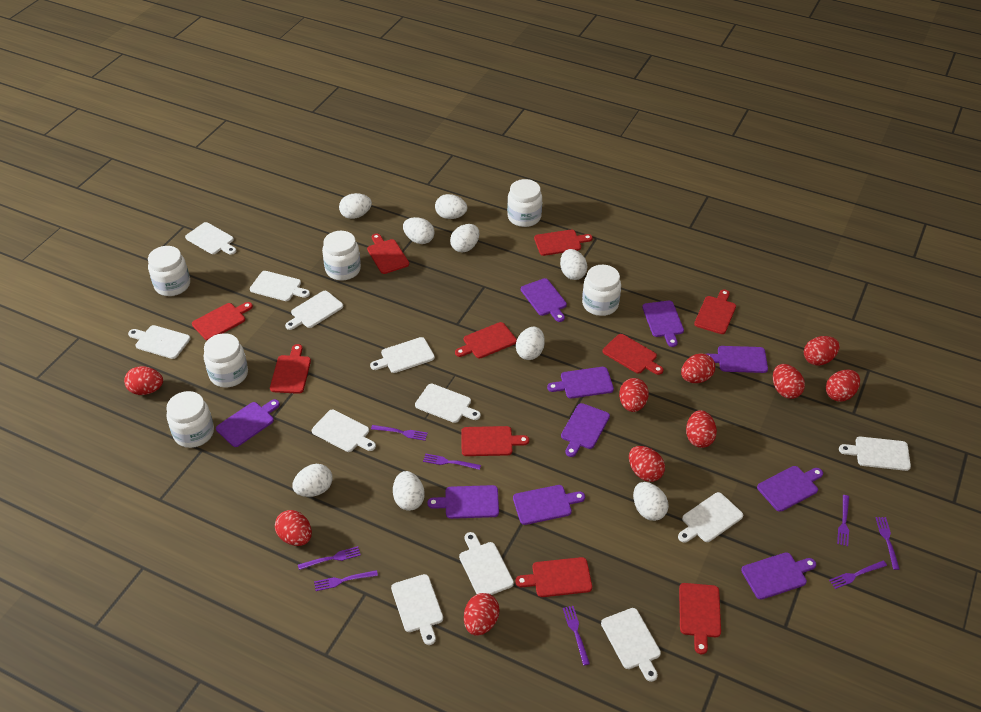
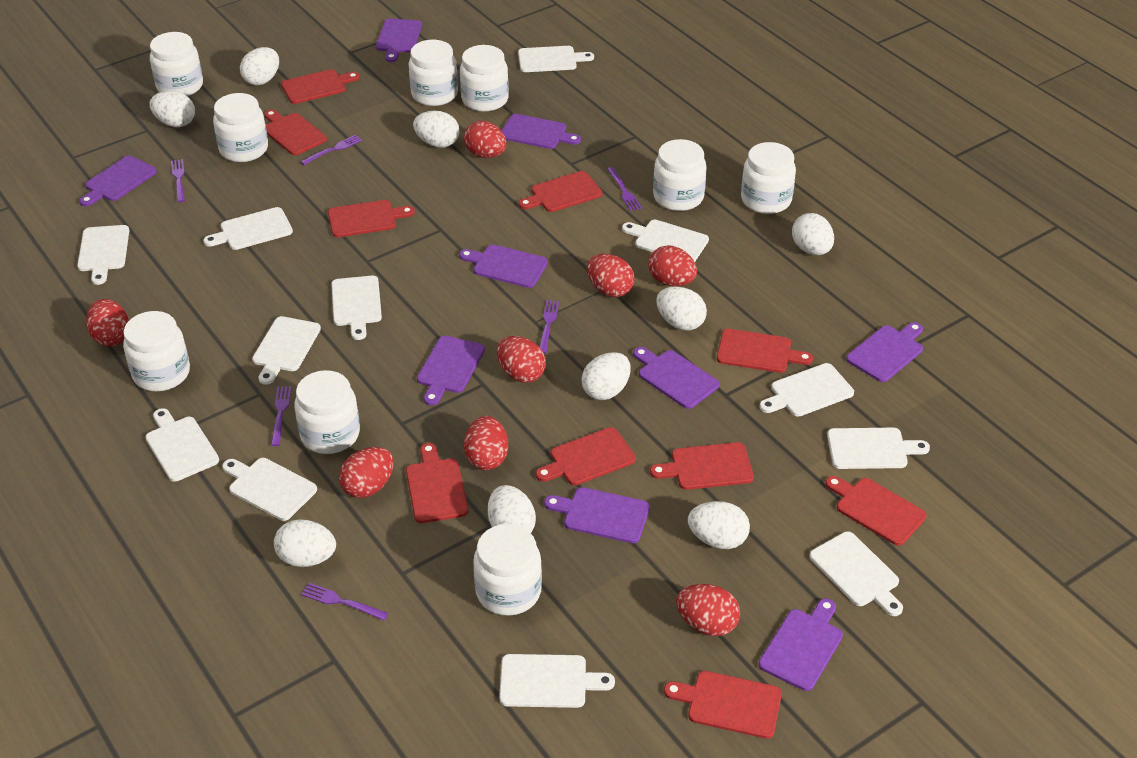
purple cutting board: [216,399,280,447] [427,485,499,519] [513,485,585,525] [521,278,567,322] [547,367,614,398] [561,403,610,457] [642,301,684,347] [707,346,768,373] [741,552,816,600] [757,466,823,512] = 10 -> [79,156,157,206] [376,19,422,62] [417,336,485,405] [459,245,548,288] [501,114,581,149] [544,487,650,543] [633,347,720,409] [758,598,843,691] [846,322,923,382] = 9
purple fork: [298,546,360,570] [314,570,378,591] [371,425,428,441] [423,454,481,470] [563,606,590,665] [829,561,887,589] [837,495,849,546] [876,517,900,570] = 8 -> [171,159,185,202] [271,386,291,446] [300,135,362,165] [301,583,388,620] [539,300,559,354] [607,167,642,211] = 6
red egg: [124,366,163,395] [275,510,312,546] [464,593,500,636] [619,378,649,412] [629,446,665,482] [681,353,715,383] [686,410,717,448] [773,364,805,399] [804,336,840,366] [826,370,860,402] = 10 -> [86,299,129,347] [339,447,394,498] [464,121,506,158] [464,416,508,470] [497,336,546,383] [587,254,635,297] [648,245,697,286] [676,584,740,636] = 8
white jar: [148,246,190,296] [166,391,214,448] [204,333,248,388] [322,231,361,281] [507,179,542,227] [582,265,621,316] = 6 -> [123,311,190,391] [150,32,203,96] [213,93,268,162] [295,370,360,454] [409,40,458,106] [460,45,509,112] [473,524,542,616] [653,139,707,211] [741,142,796,214] = 9

